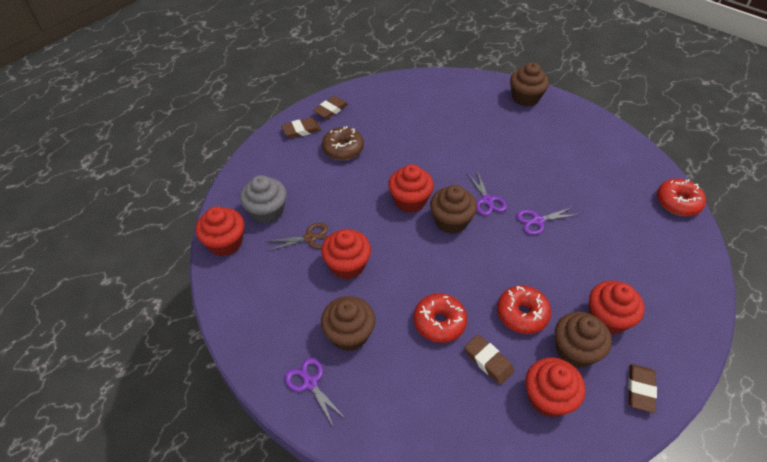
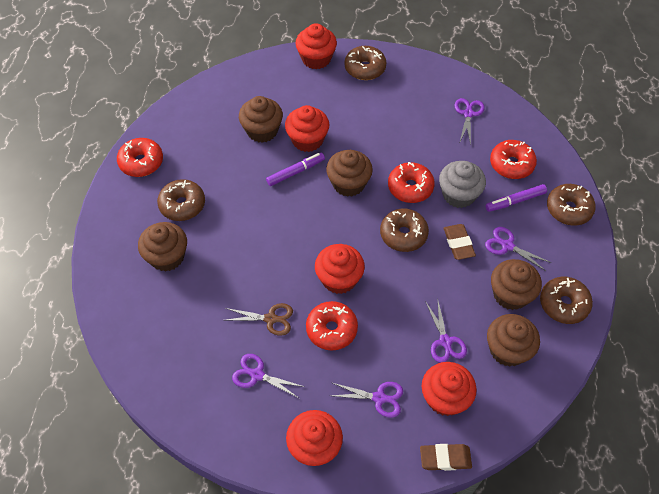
brown cupcake: [321,296,375,351] [430,185,477,234] [510,62,549,107] [555,312,612,368] = 4 -> [138,222,187,272] [239,96,283,143] [326,150,373,197] [487,314,540,367] [491,259,542,310] = 5
brown donut: [322,126,364,160] = 1 -> [157,179,205,221] [345,46,387,80] [380,209,429,252] [540,277,593,324] [547,184,596,226] = 5
brown eraser: [281,118,321,138] [313,96,348,119] [464,334,514,385] [628,364,657,413] = 4 -> [420,444,472,471] [444,224,476,260] = 2
purple marker: none = 0 -> [266,153,325,186] [486,184,547,212] = 2
purple scissors: [285,358,346,426] [467,171,507,216] [516,207,580,235] = 3 -> [232,354,305,398] [331,382,403,418] [425,298,467,363] [455,98,485,145] [485,227,551,271] = 5
red donut: [413,293,467,343] [497,285,551,334] [657,178,706,216] = 3 -> [117,138,163,177] [306,301,358,351] [388,162,435,203] [490,140,537,179] = 4

